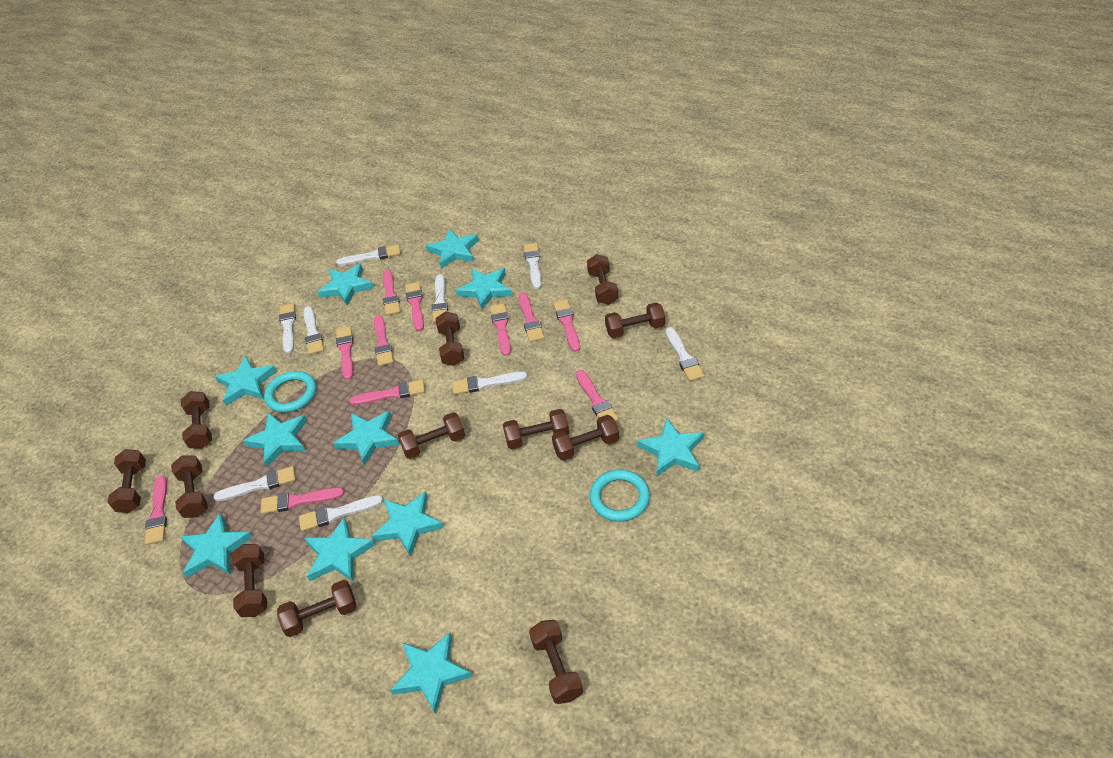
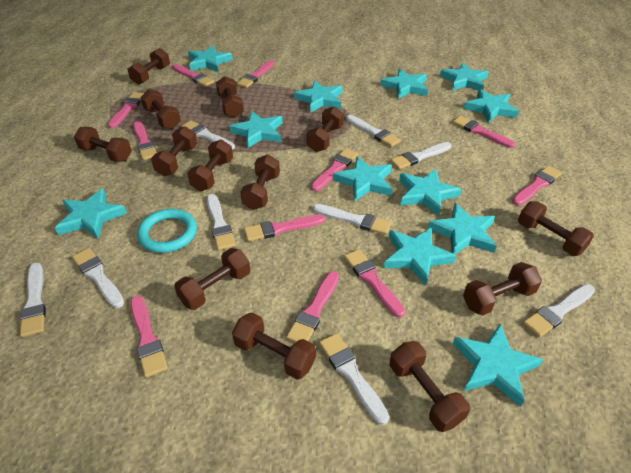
brown dumbbell: [108,449,146,513] [171,456,208,518] [181,391,212,449] [232,544,267,617] [277,580,357,637] [398,412,465,459] [435,311,464,366] [503,409,569,449] [529,620,583,704] [552,415,619,461] [587,254,618,305] [605,303,665,338] = 12 -> [74,127,132,162] [128,48,170,85] [140,89,181,129] [151,126,197,176] [174,248,250,310] [187,139,233,191] [216,76,244,118] [232,313,316,379] [241,154,280,210] [307,106,344,152] [390,341,470,432] [463,262,542,316] [518,201,594,256] = 13
turquoise ring: [264,371,316,413] [590,469,650,522] = 2 -> [137,209,197,253] = 1
turquoise star: [181,513,253,578] [215,356,277,406] [243,413,307,467] [304,517,376,582] [318,263,374,306] [333,410,399,466] [372,491,444,557] [390,632,472,714] [426,229,479,269] [456,268,512,310] [637,418,704,477] = 11 -> [55,188,127,239] [188,45,233,72] [229,111,282,149] [294,80,342,113] [333,156,393,202] [380,69,428,99] [384,227,456,286] [399,169,462,216] [428,203,497,254] [440,63,489,90] [453,324,543,407] [464,89,519,123] = 12

